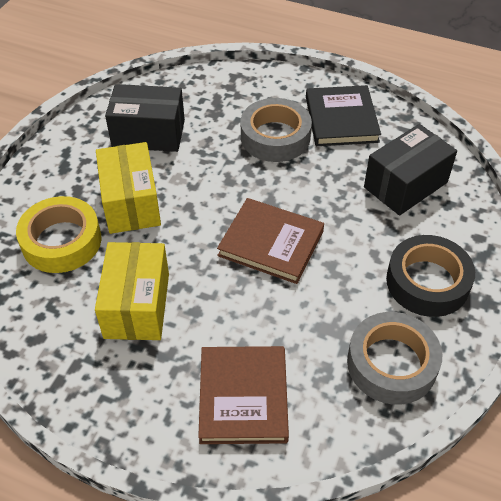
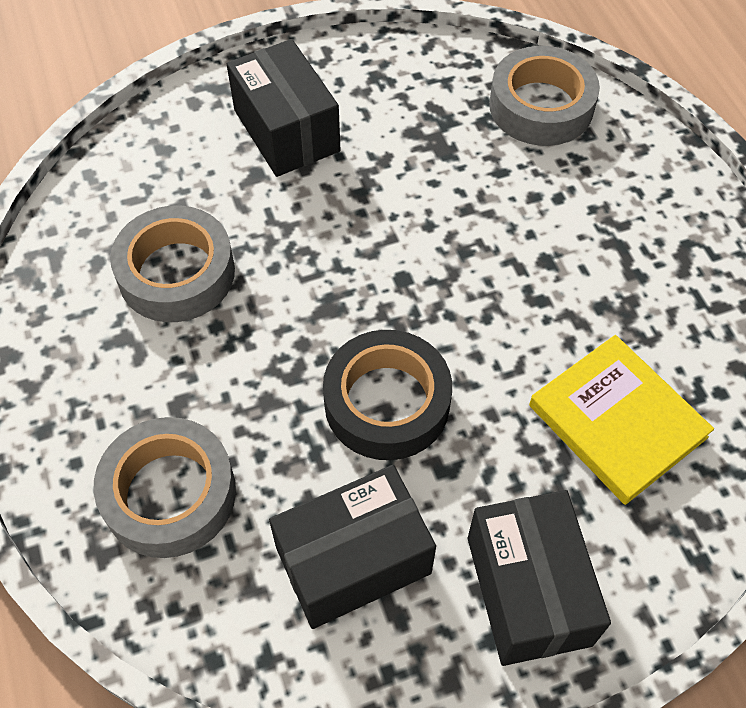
black book: [306,85,381,146] = 1 -> none = 0
black box: [105,84,185,152] [364,124,457,216] = 2 -> [227,39,340,177] [269,465,436,629] [468,490,611,666] = 3
brown book: [198,346,289,444] [217,198,324,284] = 2 -> none = 0
grey tape: [241,98,312,162] [347,312,442,405] = 2 -> [94,417,236,558] [110,205,235,322] [489,46,600,146] = 3
yellow book: none = 0 -> [529,335,714,505] = 1
yellow box: [95,242,169,340] [96,142,161,234] = 2 -> none = 0
yellow tape: [16,196,101,273] = 1 -> none = 0

